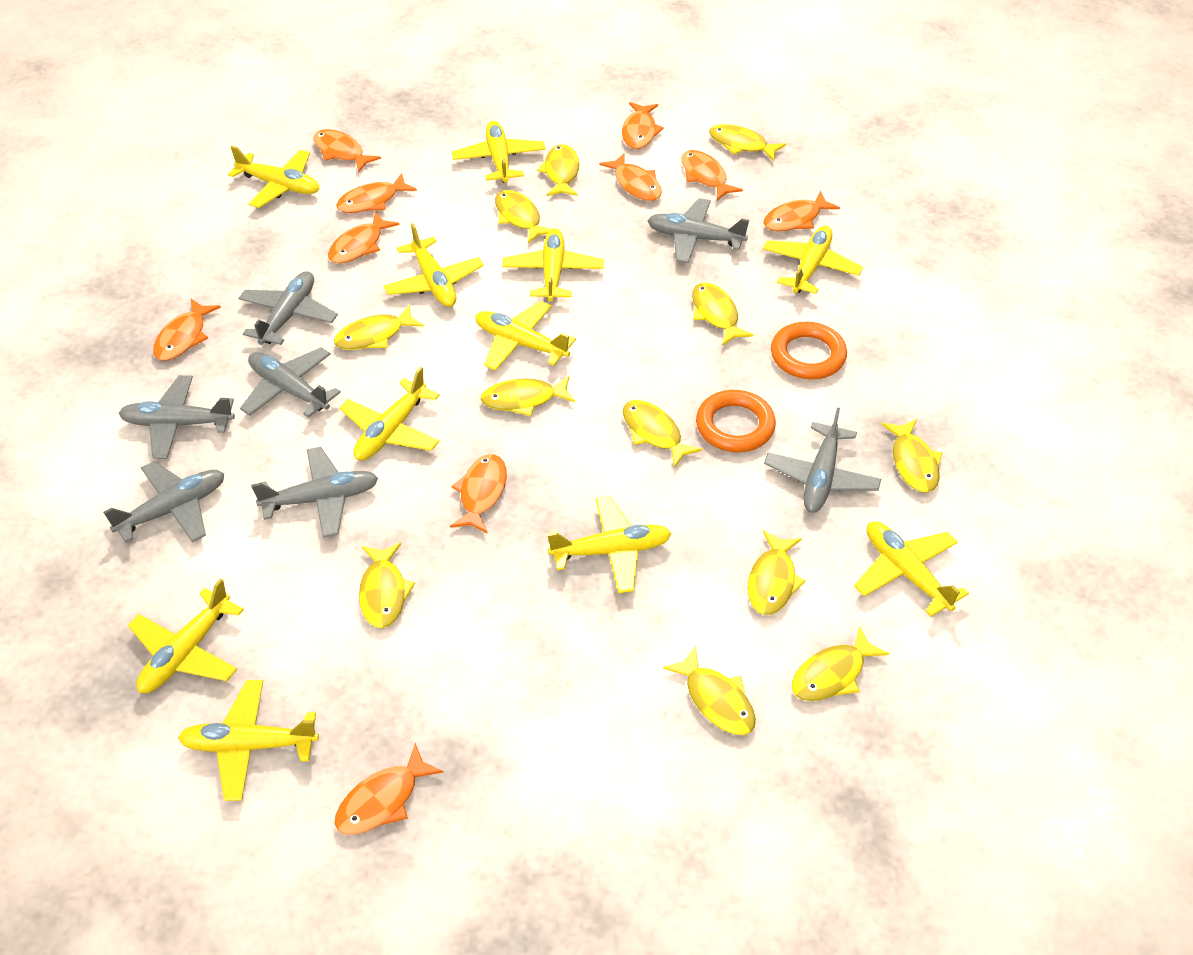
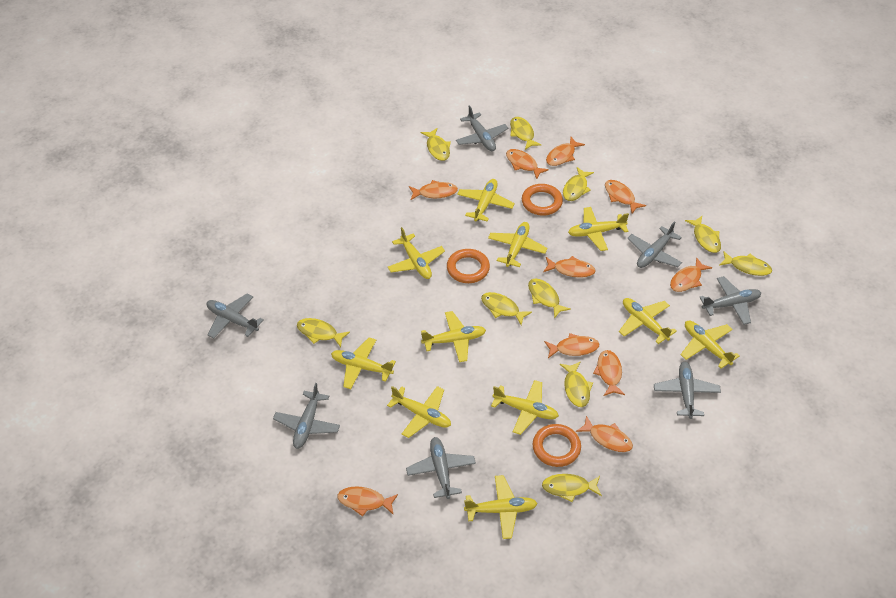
orange ring: [696,390,776,452] [771,322,847,379] = 2 -> [447,249,490,283] [522,184,563,216] [532,424,581,467] = 3
yellow fish: [334,305,424,350] [359,543,415,628] [481,376,575,416] [495,190,551,244] [537,144,579,196] [623,400,703,468] [663,646,756,735] [692,283,754,345] [709,124,786,161] [748,530,806,615] [792,627,889,701] [881,419,942,493] = 12 -> [297,318,350,347] [421,128,451,161] [481,292,532,325] [510,117,542,150] [528,278,571,318] [542,474,602,502] [560,361,593,407] [563,167,594,201] [685,216,721,253] [719,251,772,276] = 10

